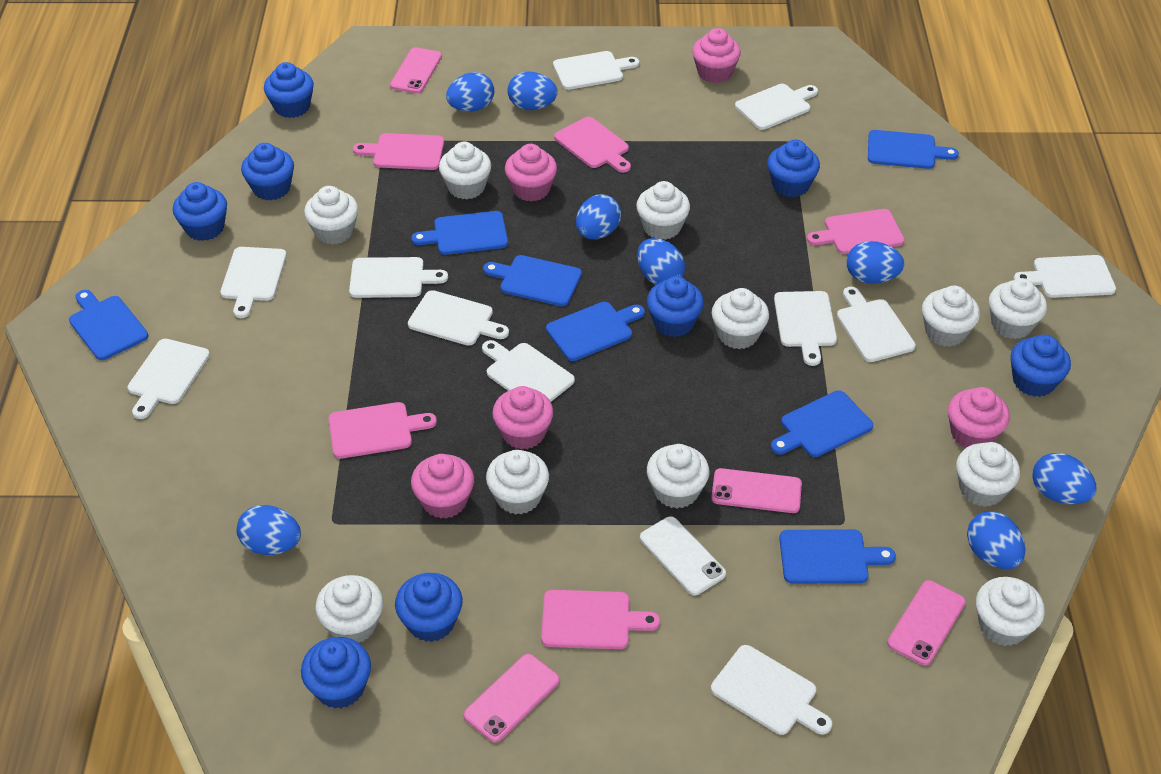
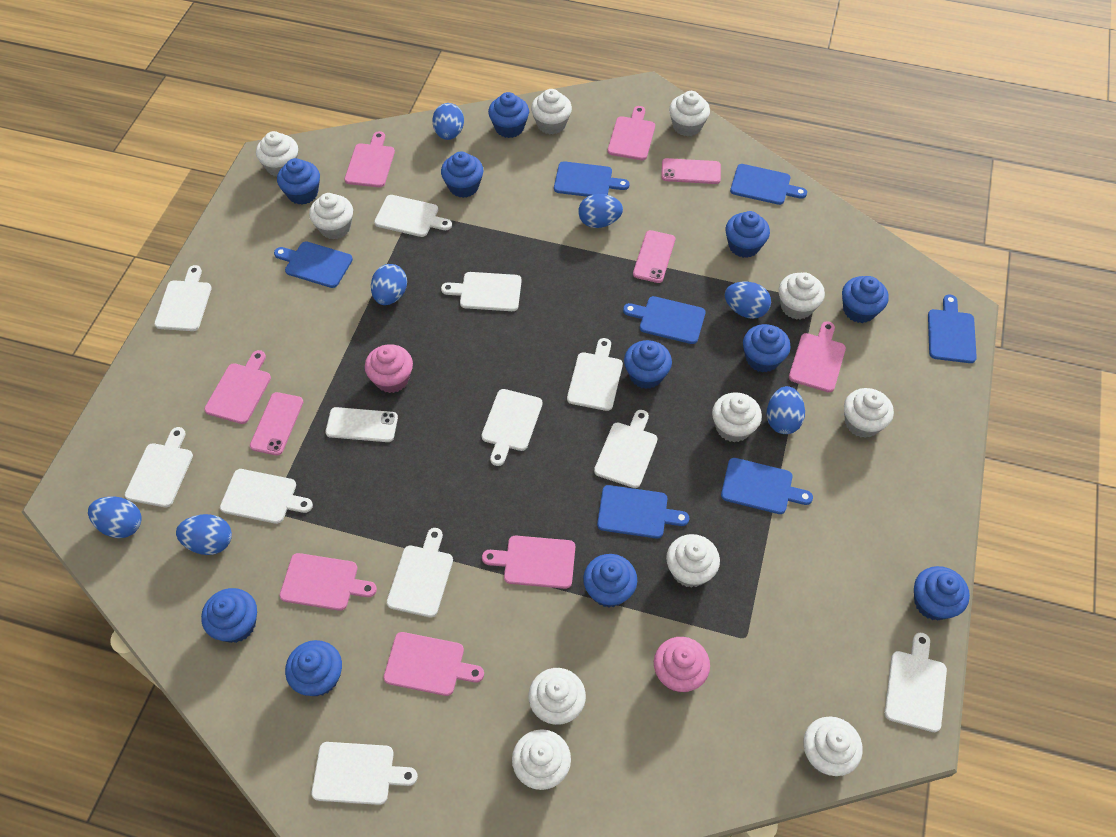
blue cupcake: [173,182,227,241] [241,143,294,200] [264,62,314,118] [301,637,371,709] [395,573,463,642] [647,276,704,337] [767,139,820,197] [1011,335,1071,397] = 8 -> [201,588,257,643] [277,158,320,205] [285,640,342,696] [441,151,483,198] [488,92,529,138] [583,554,637,608] [624,340,672,389] [726,211,770,258] [743,324,791,372] [842,276,889,323] [914,566,970,621] = 11
blue egg: [237,505,301,555] [446,72,494,112] [507,71,558,110] [576,194,621,239] [637,238,685,285] [847,241,904,284] [967,511,1025,569] [1032,453,1097,504] = 8 -> [88,497,142,538] [176,514,232,555] [371,264,407,305] [432,103,464,140] [578,194,623,228] [725,282,771,319] [767,386,805,434] = 7
pink cupcake: [411,454,474,519] [492,386,553,450] [505,144,557,202] [692,28,741,83] [948,387,1010,448] = 5 -> [365,344,413,393] [654,637,710,693] = 2
pink cutting board: [328,402,437,459] [353,133,444,170] [541,590,660,649] [554,117,631,173] [807,209,905,254] = 5 -> [204,350,271,424] [280,553,377,611] [344,131,395,188] [384,632,484,696] [482,536,575,589] [608,106,655,160] [789,321,846,392] = 7
pink phone: [390,47,442,93] [464,654,560,743] [711,468,802,513] [887,580,966,665] = 4 -> [250,392,303,456] [633,230,675,283] [661,158,721,184] = 3

